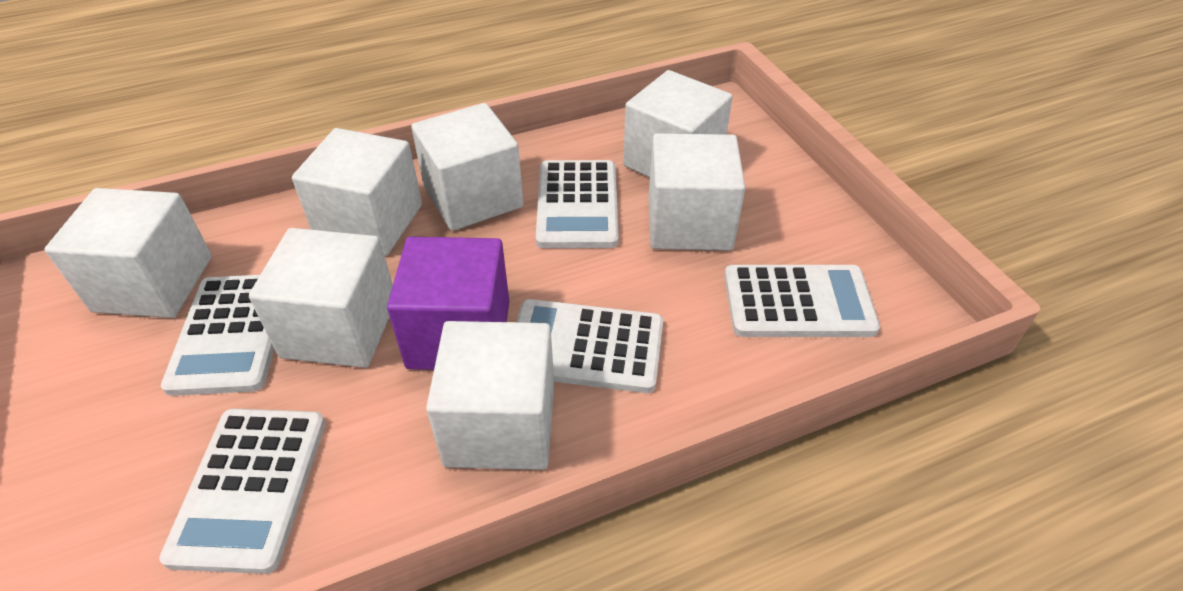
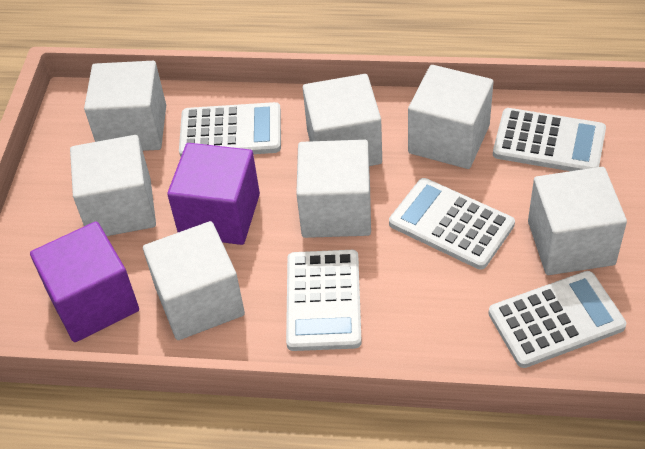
purple cube: [387,237,509,370] = 1 -> [30,221,139,342] [167,143,260,245] = 2

